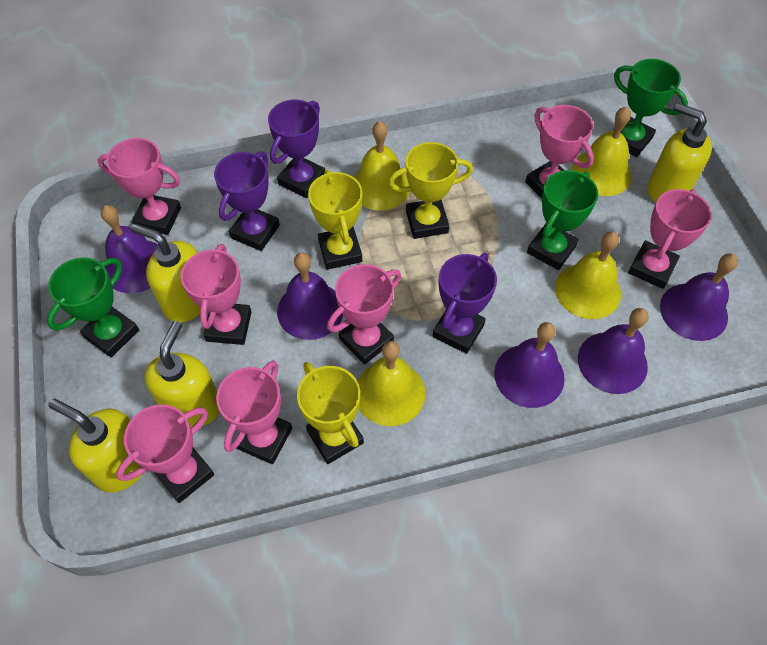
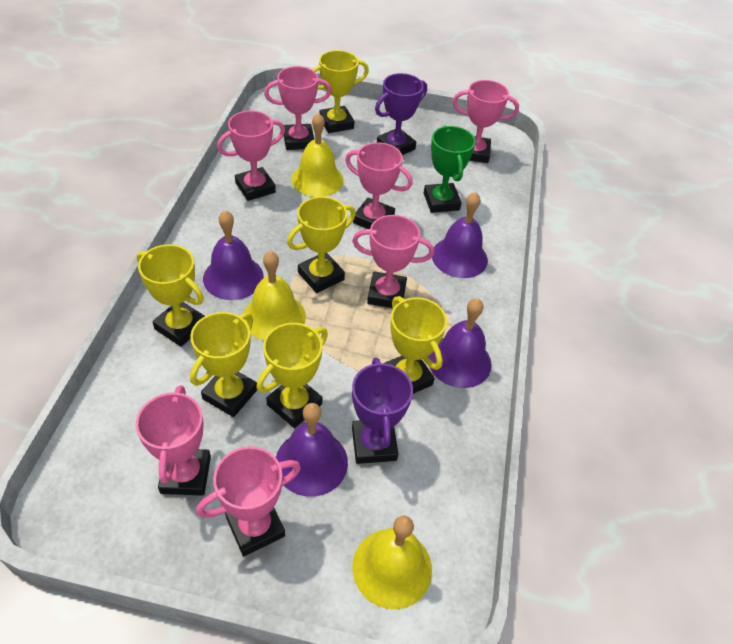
green trophy: [47,257,139,358] [527,170,598,270] [613,59,688,157] = 3 -> [424,126,476,213] = 1
purple bell: [101,205,159,293] [277,252,343,340] [494,322,565,408] [578,308,649,394] [660,254,738,341] = 5 -> [203,210,264,300] [276,403,348,497] [428,298,491,388] [432,192,488,278] = 4
purple trophy: [214,151,280,251] [268,100,325,198] [433,253,497,354] = 3 -> [352,357,413,464] [375,73,427,155] = 2
yellow bell: [354,121,410,210] [357,341,425,426] [555,232,621,319] [572,107,632,196] = 4 -> [244,251,306,340] [292,113,344,197] [352,516,432,609] = 3
yellow soap dispenser: [49,399,142,493] [131,224,201,322] [145,321,220,428] [648,102,712,202] = 4 -> none = 0
yellow trophy: [297,362,364,464] [308,169,363,270] [388,142,473,239] = 3 -> [137,244,205,347] [190,312,258,417] [257,323,328,428] [287,196,356,293] [312,50,369,133] [385,296,447,394] = 6

